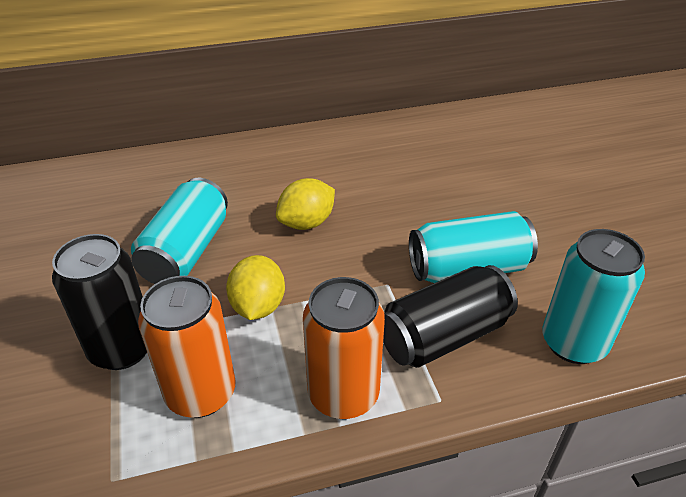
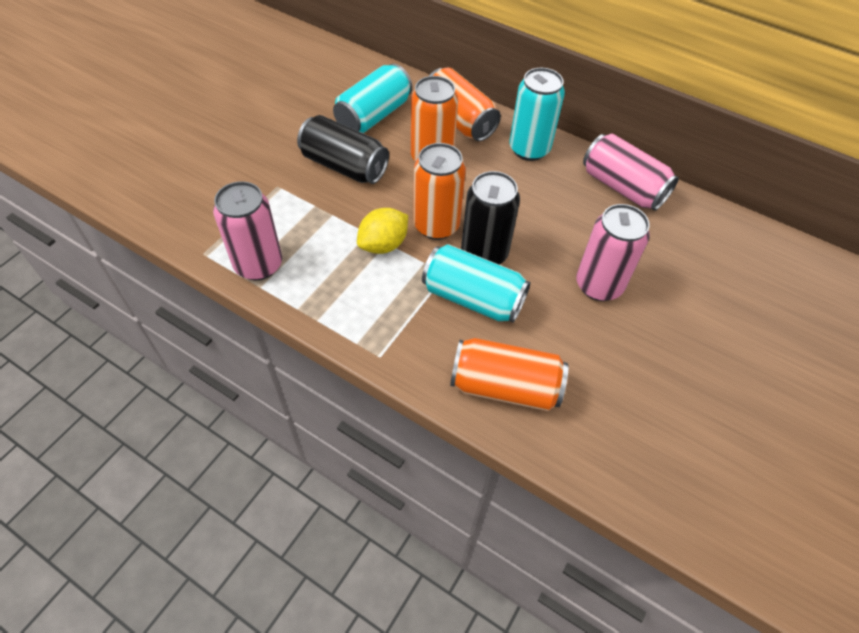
orange can: [138,276,236,418] [303,277,385,419] = 2 -> [411,76,458,162] [413,143,466,240] [429,67,501,141] [450,338,568,411] = 4
pink can: none = 0 -> [213,181,282,280] [576,204,650,301] [583,133,679,211] = 3
yellow lemon: [226,255,285,320] [276,178,335,230] = 2 -> [357,208,408,254] = 1

